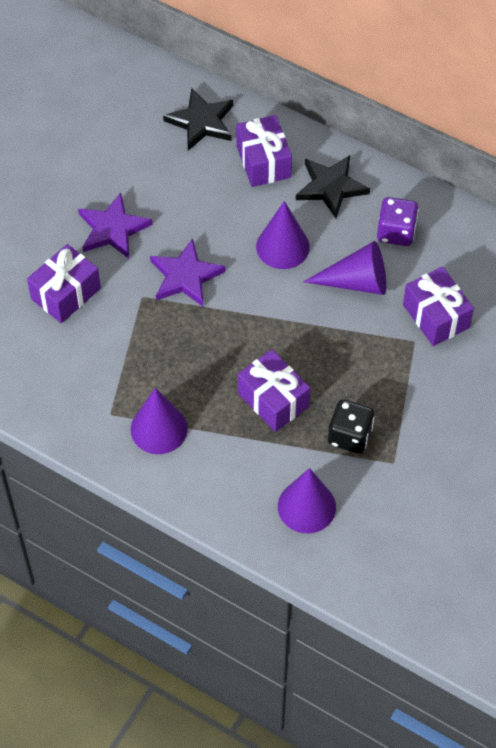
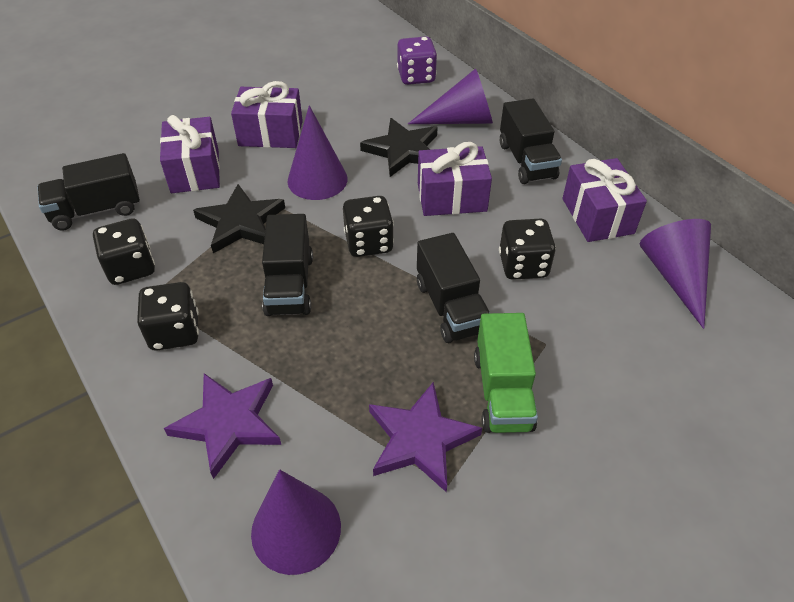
black dice: [328,399,375,454] = 1 -> [93,218,155,285] [137,282,199,351] [343,196,394,257] [499,219,556,280] = 4
black truck: none = 0 -> [37,153,140,231] [262,214,313,316] [417,233,490,343] [500,98,562,184] = 4
green truck: none = 0 -> [474,313,538,433] = 1

